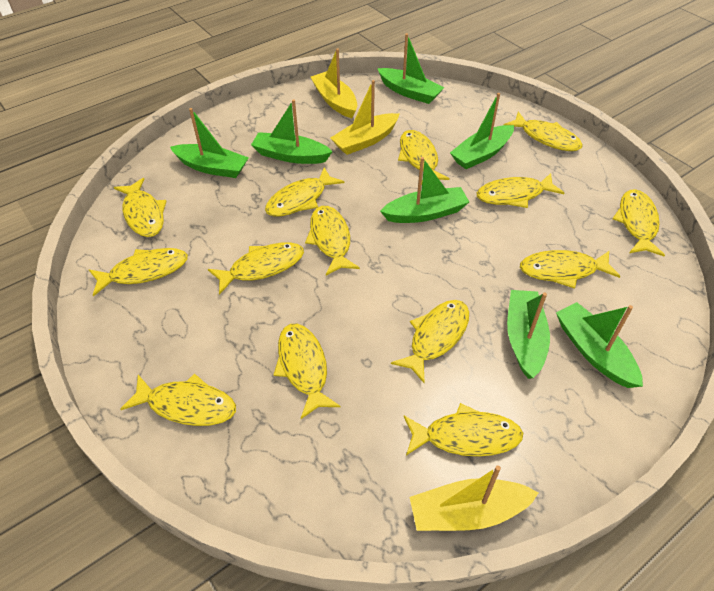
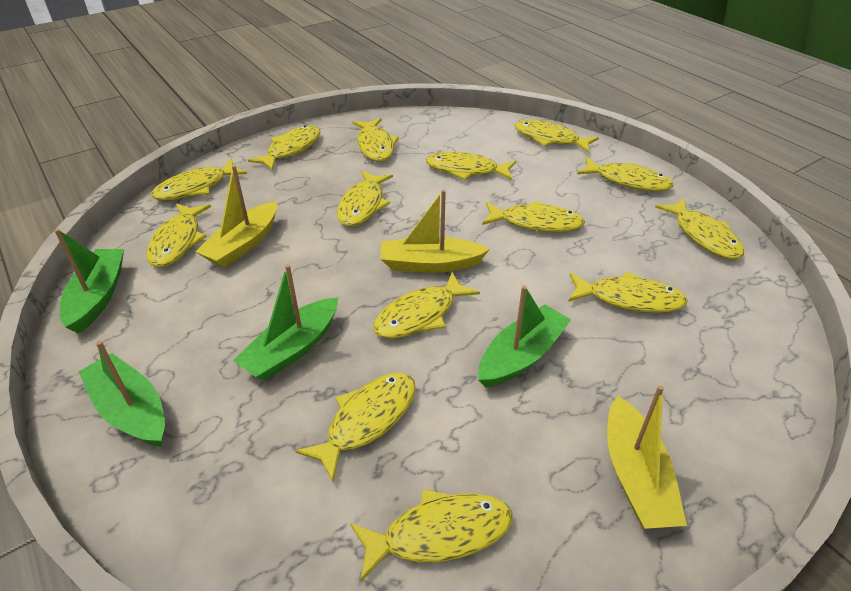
green boat: [170,108,249,178] [251,99,332,164] [377,33,444,104] [380,157,469,223] [450,93,514,169] [507,290,550,379] [556,302,643,388] = 7 -> [54,229,124,334] [78,341,165,447] [233,264,338,381] [478,286,571,388] = 4

